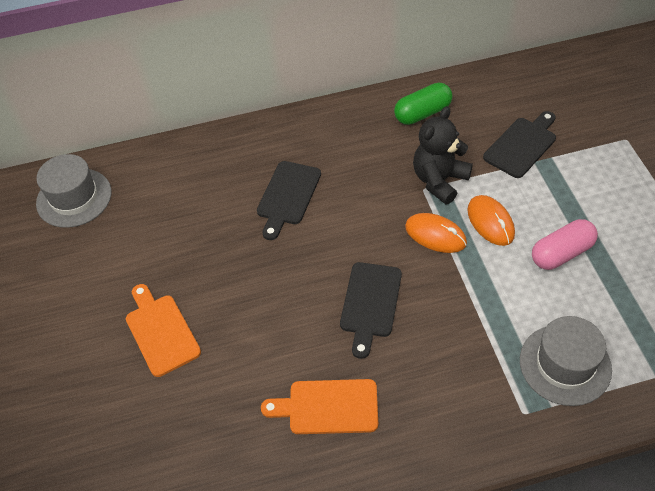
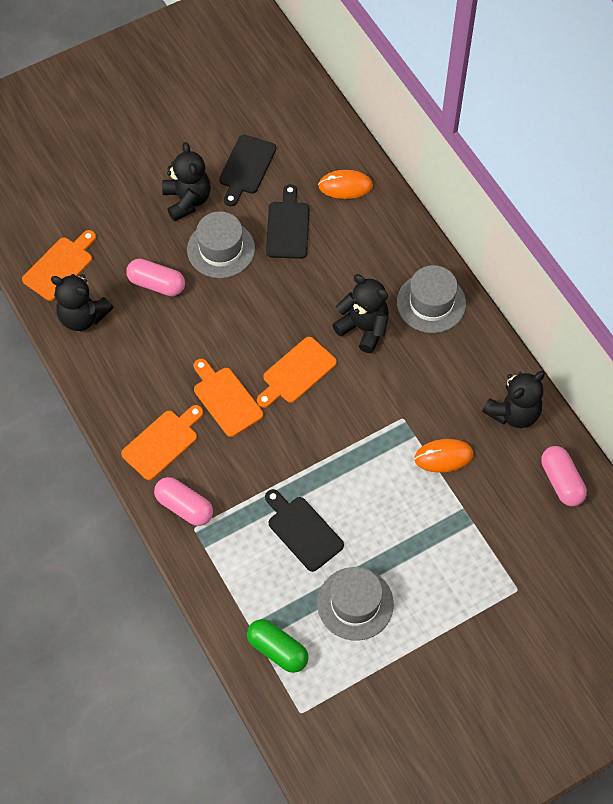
black teddy bear: [413,106,473,204] = 1 -> [51,274,113,331] [162,142,211,222] [332,274,389,353] [482,371,545,428] = 4
grey hat: [36,154,111,228] [520,316,612,406] = 2 -> [187,211,255,278] [317,567,394,641] [397,265,466,333] = 3
orange cutting board: [126,284,201,377] [261,379,378,434] = 2 -> [22,230,96,301] [121,405,203,480] [194,359,263,437] [257,337,337,408] = 4
pink capsule: [532,219,598,270] = 1 -> [126,258,185,296] [154,477,213,526] [541,446,587,506] = 3

